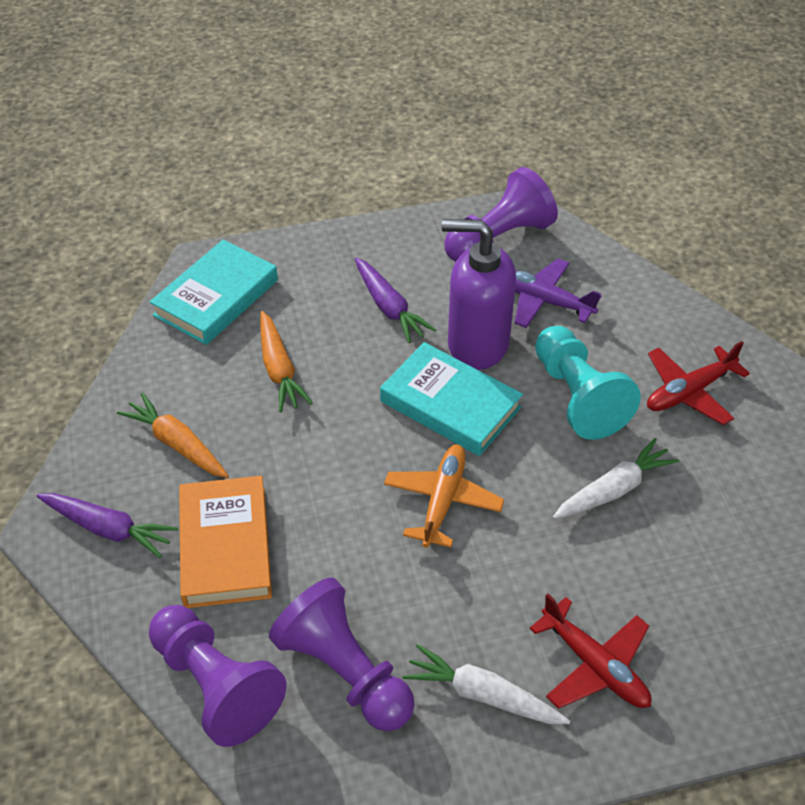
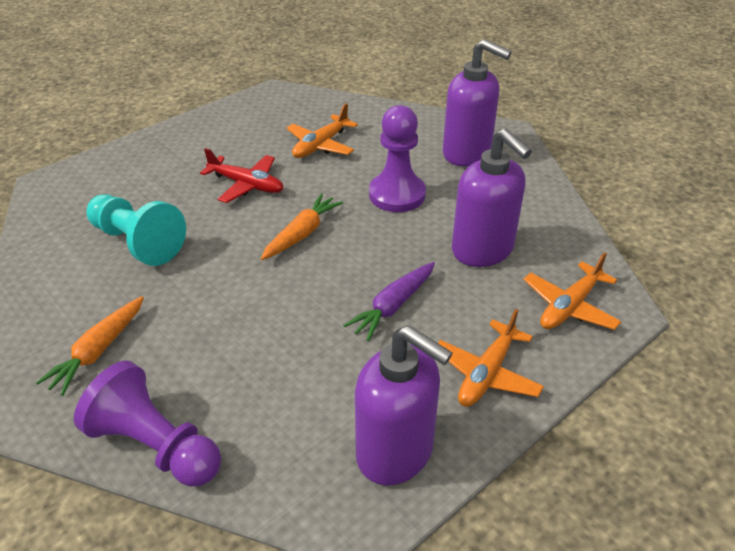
orange book: [179,476,272,608] = 1 -> none = 0
orange plane: [384,445,504,548] = 1 -> [287,103,358,158] [438,309,544,407] [523,252,622,330] = 3
purple carrot: [36,493,178,558] [355,258,436,343] = 2 -> [343,262,435,341] = 1
purple pawn: [149,605,286,747] [269,577,415,731] [444,167,558,262] = 3 -> [74,361,221,487] [369,105,426,212] = 2
purple plane: [514,259,602,328] = 1 -> none = 0
purple soap dispenser: [442,219,516,370] = 1 -> [355,325,453,486] [443,39,512,166] [452,128,532,267] = 3
red plane: [529,594,651,709] [647,341,750,425] = 2 -> [200,148,284,203] = 1
turquoise book: [150,239,278,345] [380,342,523,456] = 2 -> none = 0
white carrot: [402,644,570,724] [553,438,679,519] = 2 -> none = 0

